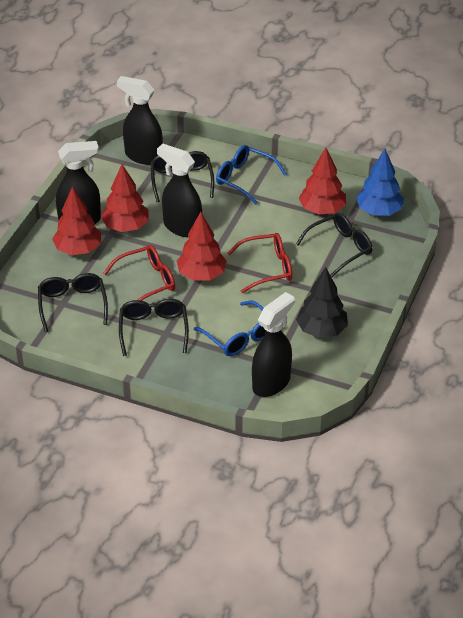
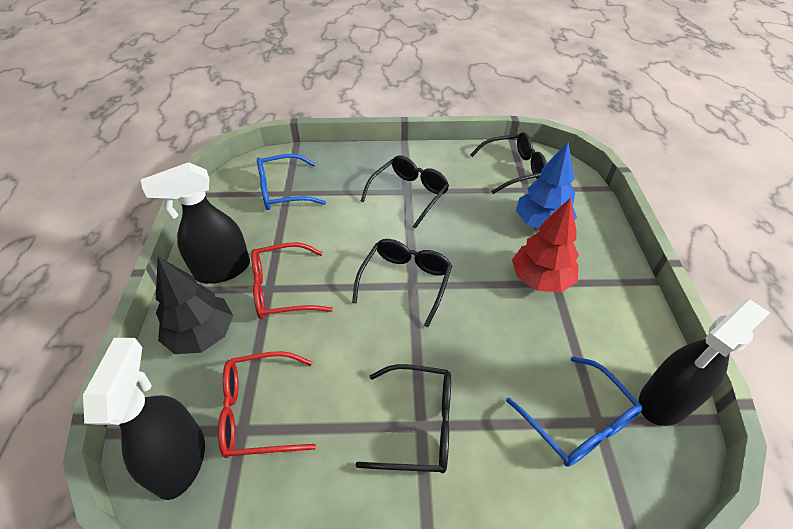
black spray bottle: [56,141,101,224] [117,76,163,165] [157,144,202,237] [252,292,295,397] = 4 -> [83,338,205,500] [141,162,250,284] [639,300,770,426] = 3
red tree: [52,186,101,255] [101,164,149,232] [177,212,227,280] [299,147,346,215] = 4 -> [512,198,579,292] = 1

